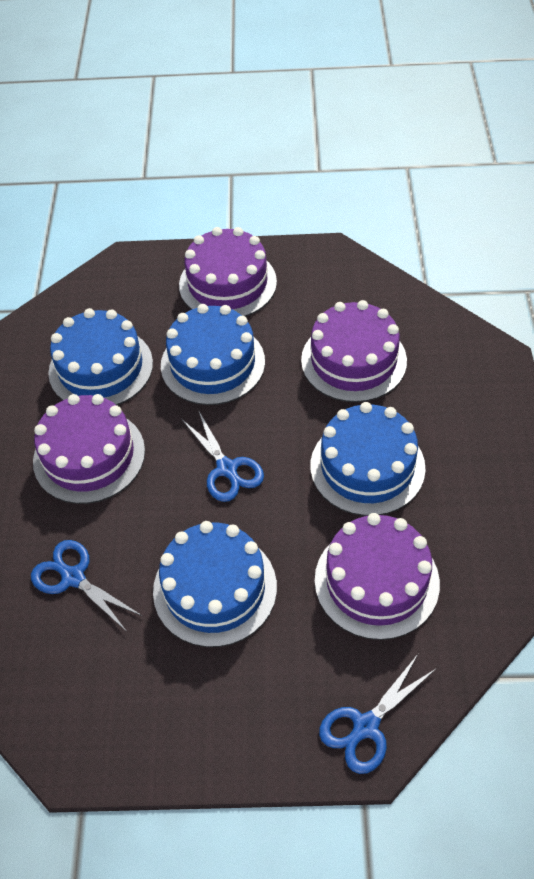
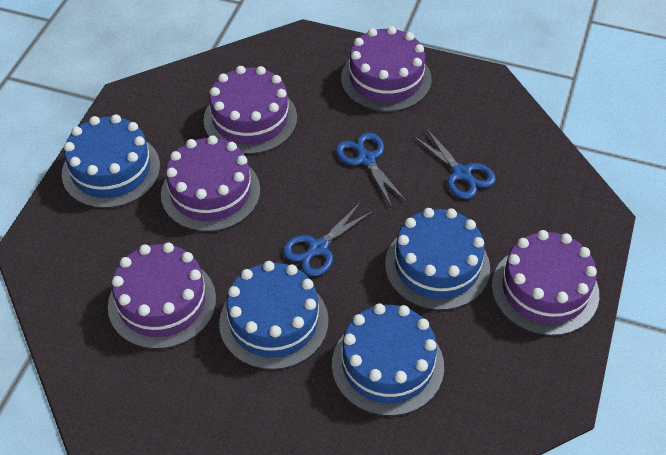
purple cake: [33,394,145,504] [179,227,277,317] [301,300,407,402] [315,513,440,640] = 4 -> [108,243,216,349] [161,135,260,232] [203,66,297,154] [341,26,432,112] [492,230,599,336] = 5

